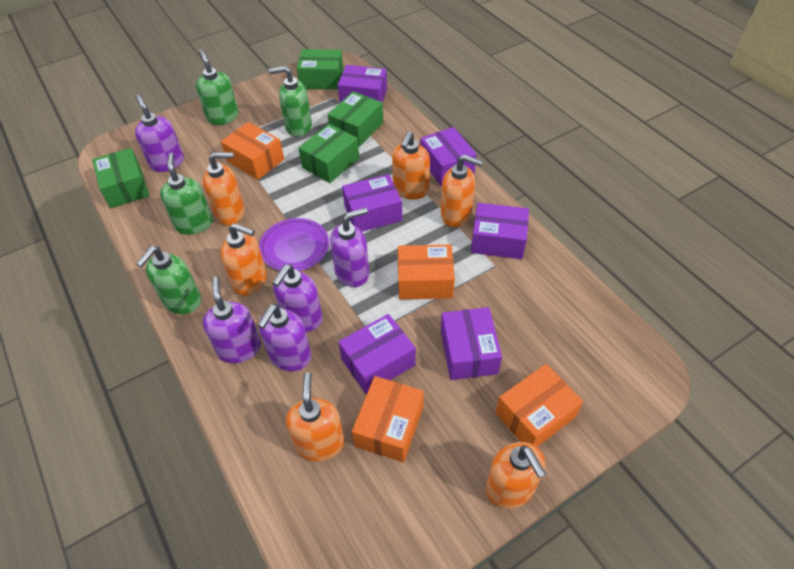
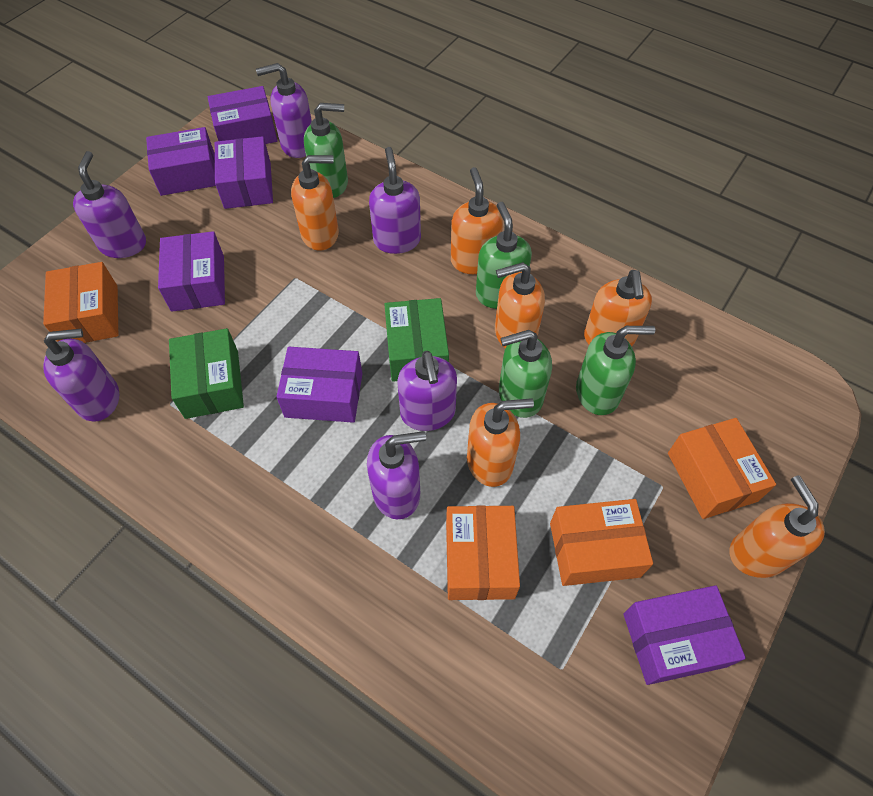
green box: [92,148,150,208] [297,49,344,90] [298,124,359,183] [328,91,383,147] = 4 -> [169,328,244,419] [384,298,449,382] = 2
purple plate: [259,218,329,271] = 1 -> none = 0
purple soap dispenser: [135,94,184,172] [203,277,261,363] [258,304,311,371] [272,264,323,332] [330,207,369,287] = 5 -> [43,329,119,422] [73,151,146,258] [256,63,312,158] [367,431,426,519] [369,147,421,254] [397,351,457,431] = 6

